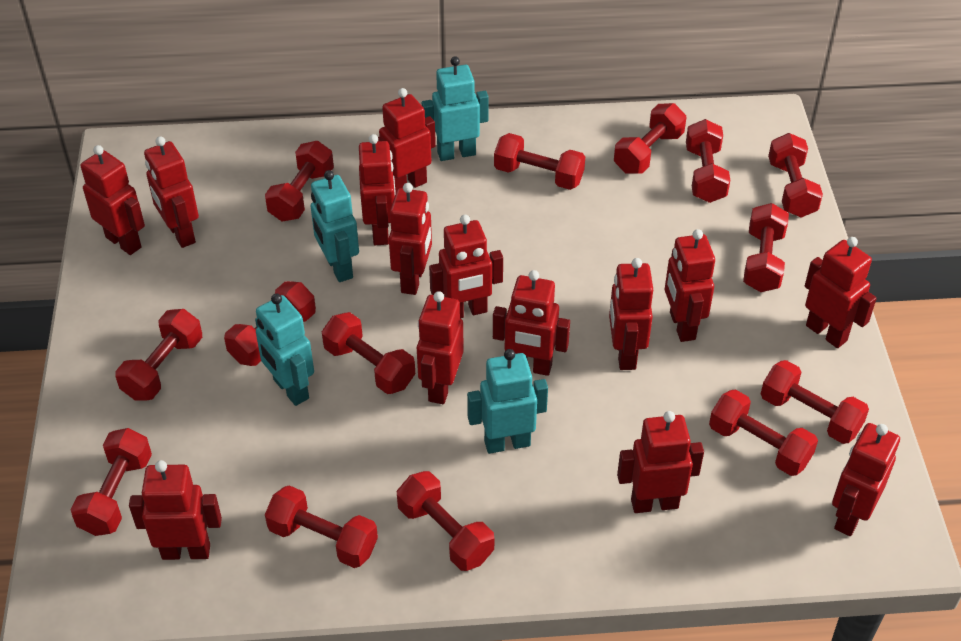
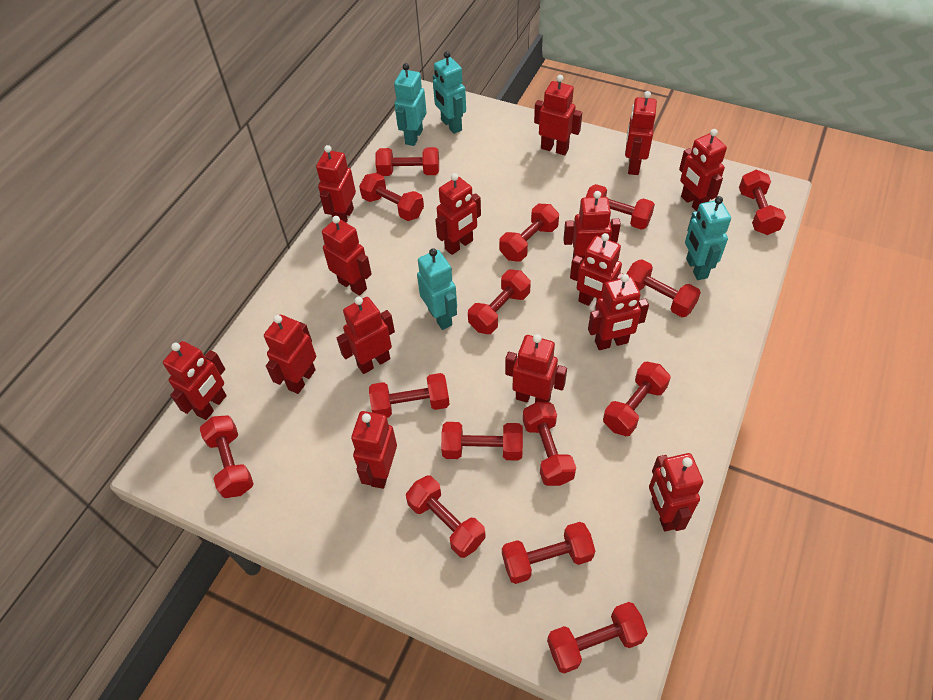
red dumbbell: [71,428,152,536] [115,309,202,401] [224,281,316,366] [265,141,334,221] [265,485,378,568] [322,312,415,394] [397,471,494,571] [494,133,585,190] [614,103,687,174] [686,119,730,203] [709,390,818,476] [743,203,789,292] [761,360,869,444] [768,133,823,218] = 14 -> [200,415,254,498] [359,173,424,221] [369,373,450,418] [376,147,439,176] [406,475,486,558] [441,422,523,461] [468,270,531,334] [499,204,559,262] [502,522,595,584] [523,402,576,486] [547,602,648,674] [585,184,655,230] [603,362,671,436] [627,260,701,317] [739,170,786,235] = 15
red robot: [81,145,145,255] [129,460,222,560] [144,136,199,248] [359,134,396,245] [378,88,436,192] [389,183,432,295] [417,291,464,404] [429,215,503,318] [493,270,570,376] [609,258,653,370] [617,411,704,513] [665,229,715,342] [805,237,877,348] [832,423,900,536] = 14 -> [163,341,227,420] [264,315,316,394] [316,145,356,223] [322,216,372,296] [337,296,395,374] [351,411,397,489] [435,173,481,255] [505,334,567,403] [534,75,582,155] [563,191,621,260] [570,233,623,309] [588,274,649,350] [625,91,657,175] [649,453,703,531] [679,129,727,211] = 15

